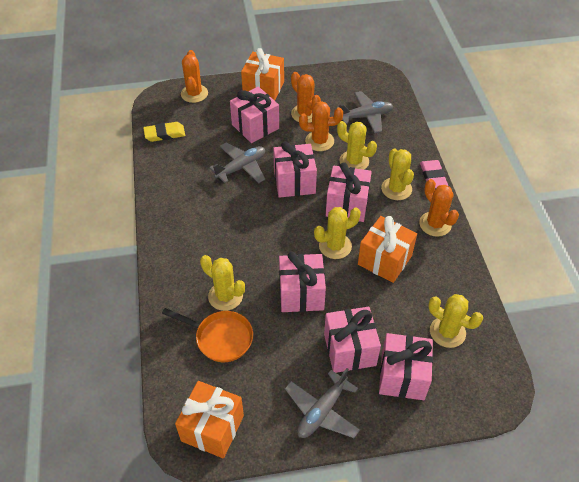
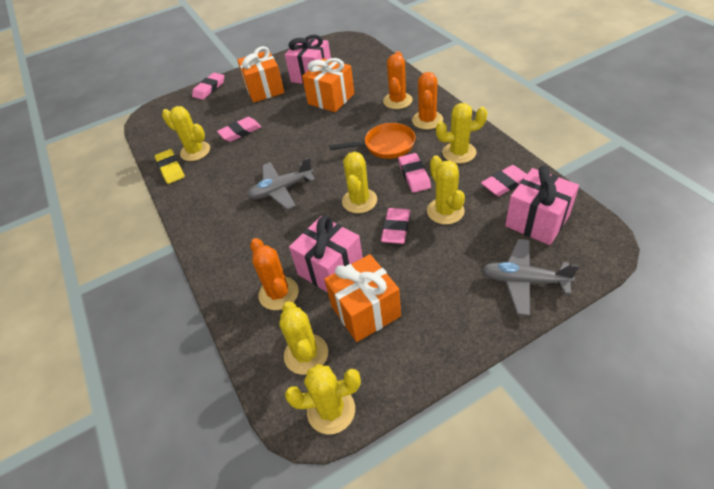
grey plane: [209,142,265,183] [285,368,360,438] [337,91,393,133] = 3 -> [247,157,315,210] [482,239,579,316] = 2
orange cactus: [181,50,208,103] [291,72,321,123] [299,101,343,151] [419,179,459,237] = 4 -> [250,238,299,310] [383,51,412,109] [412,72,443,130] = 3
pink eraser: [420,160,448,188] = 1 -> [192,73,224,100] [217,117,261,142] [381,208,410,244] [398,153,431,193] [481,165,527,196] = 5
pink gift: [230,87,279,143] [273,142,317,198] [279,252,326,312] [324,307,381,373] [326,162,372,222] [379,333,433,400] = 6 -> [285,34,331,84] [289,215,363,293] [505,166,579,245] = 3
yellow cactus: [200,255,245,311] [314,207,361,259] [337,121,377,170] [381,148,414,200] [428,294,483,348] = 5 -> [162,106,210,161] [279,301,328,375] [285,364,361,434] [342,152,377,213] [427,155,465,225] [436,103,488,164] = 6

